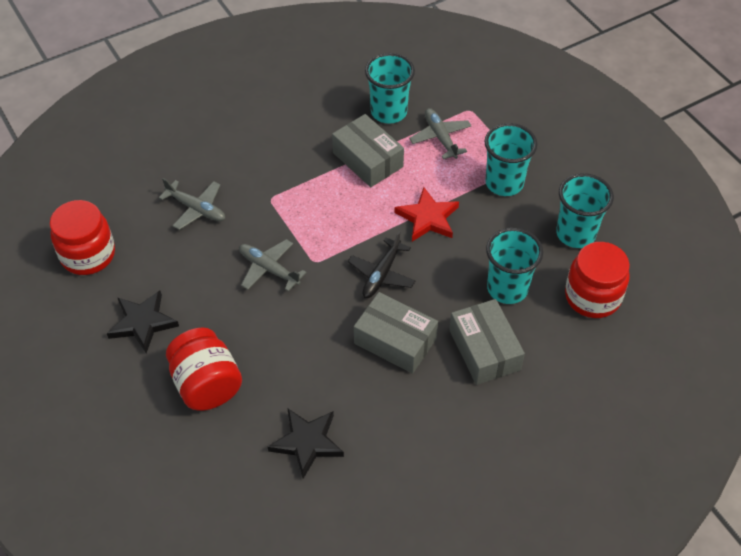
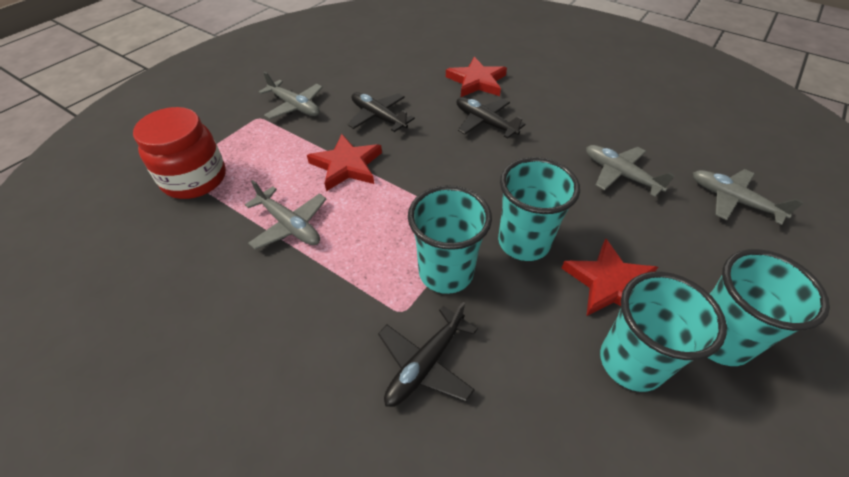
black plane: [348,231,415,298] = 1 -> [347,92,415,132] [378,302,478,407] [457,97,526,139] = 3
black star: [107,290,179,353] [268,408,344,479] = 2 -> none = 0
grey box: [332,114,404,187] [354,292,438,374] [449,299,525,385] = 3 -> none = 0
grey plane: [159,178,225,230] [239,239,306,292] [409,108,471,159] = 3 -> [245,180,326,250] [259,72,323,119] [586,145,675,197] [693,169,804,225] = 4
red jar: [50,200,115,275] [166,327,242,411] [565,242,630,318] = 3 -> [133,107,226,199] = 1
red star: [394,187,459,242] = 1 -> [307,134,382,191] [446,57,507,97] [562,238,658,316] = 3

